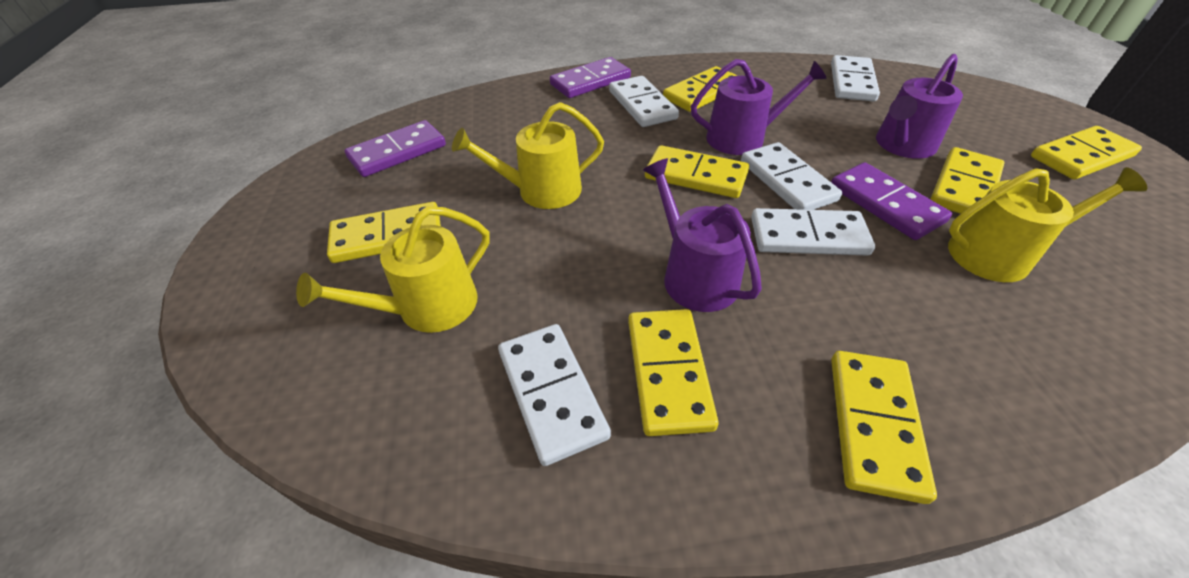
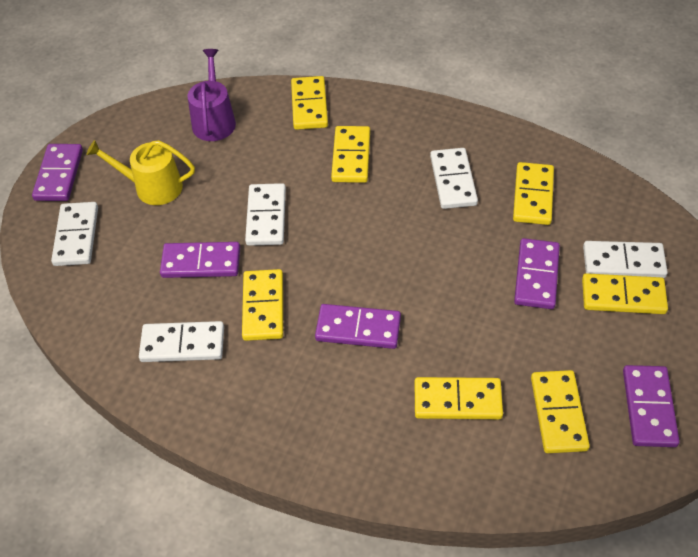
purple domino: [344,120,446,177] [550,57,631,98] [831,162,952,240] = 3 -> [32,144,83,201] [160,242,240,278] [315,304,401,349] [514,238,560,309] [623,365,680,447] = 5
purple watering can: [643,158,762,312] [691,59,827,155] [876,54,963,159] = 3 -> [188,49,236,141] = 1
yellow watering can: [296,206,490,333] [452,102,604,209] [948,167,1147,282] = 3 -> [86,140,195,205] = 1

